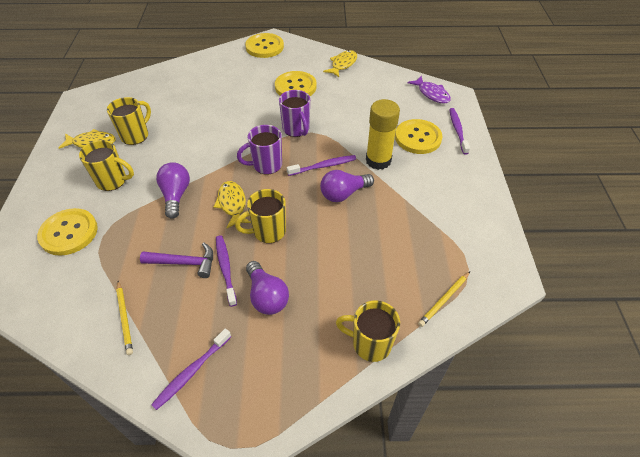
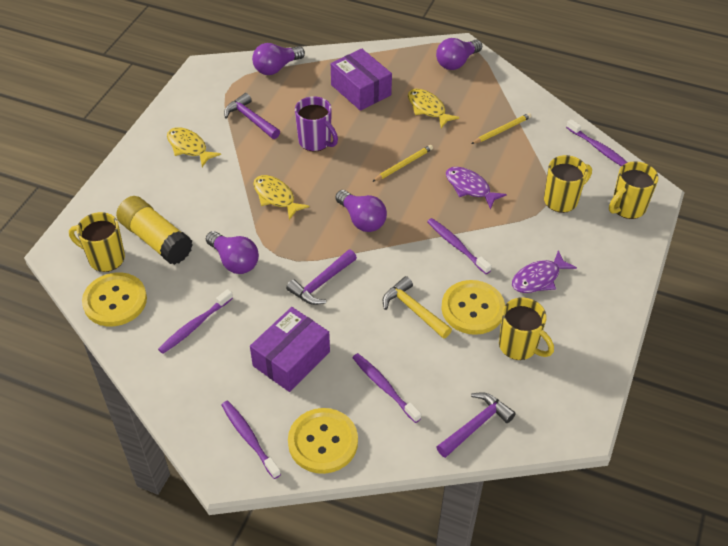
purple box: none = 0 -> [250,307,330,392] [331,48,392,111] = 2
purple fish: [407,76,451,104] = 1 -> [446,167,507,209] [512,250,577,293] = 2
purple hammer: [140,243,213,278] = 1 -> [224,93,280,139] [286,250,357,305] [436,392,516,458] = 3
purple light bulb: [156,162,190,219] [246,261,289,315] [320,170,374,202] = 3 -> [206,231,259,274] [252,43,305,75] [335,190,387,232] [436,38,482,70] = 4
purple mug: [237,125,282,175] [279,90,310,137] = 2 -> [295,96,338,152] = 1
purple toothbrush: [151,328,231,410] [216,235,237,307] [287,155,356,176] [449,108,470,155] = 4 -> [158,289,233,354] [221,400,281,479] [353,353,421,423] [427,218,492,274] [566,119,628,166] = 5
yellow button: [37,208,98,256] [245,33,284,58] [275,71,317,96] [395,119,443,154] = 4 -> [82,272,147,326] [288,408,358,474] [442,280,505,335] = 3
yellow hammer: none = 0 -> [383,276,452,339] = 1

